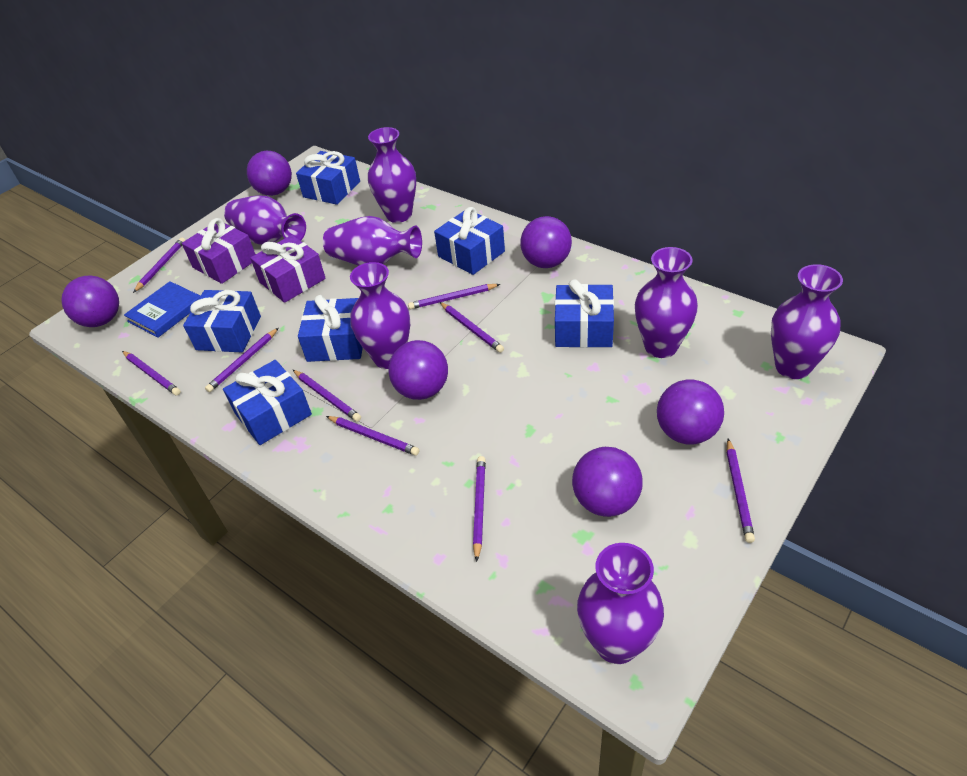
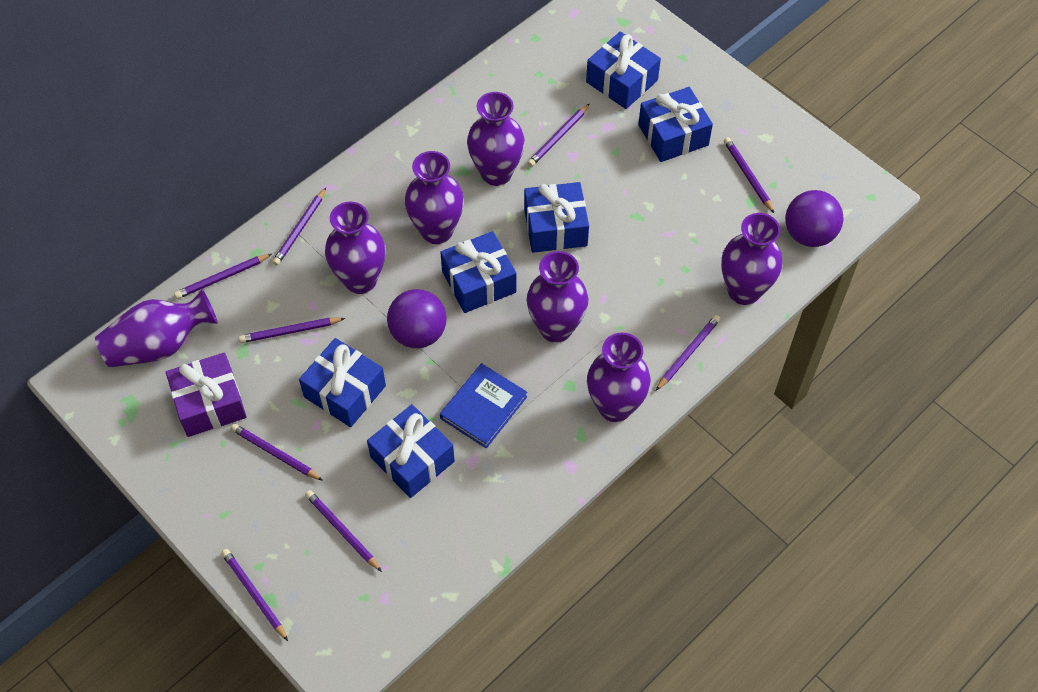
purple ball: [61,276,119,327] [247,151,292,196] [388,340,448,400] [520,216,572,268] [572,447,643,517] [657,380,724,444] = 6 -> [387,289,446,348] [785,190,843,247] = 2
purple gift: [182,218,256,284] [250,235,326,303] = 2 -> [166,353,247,437] = 1

